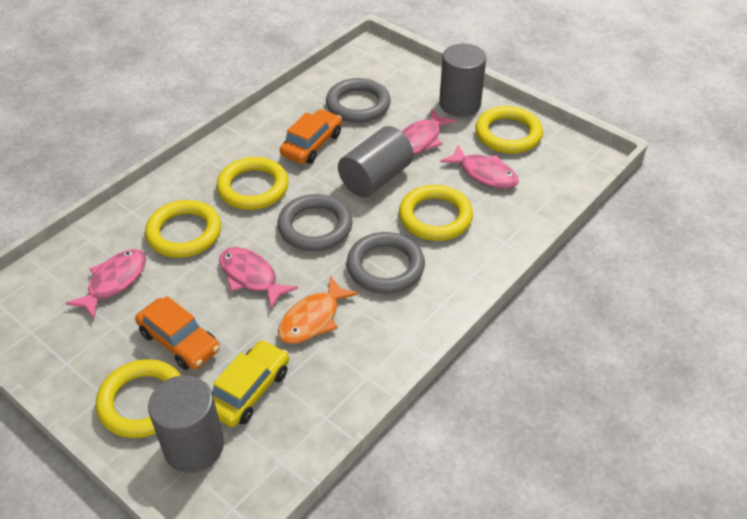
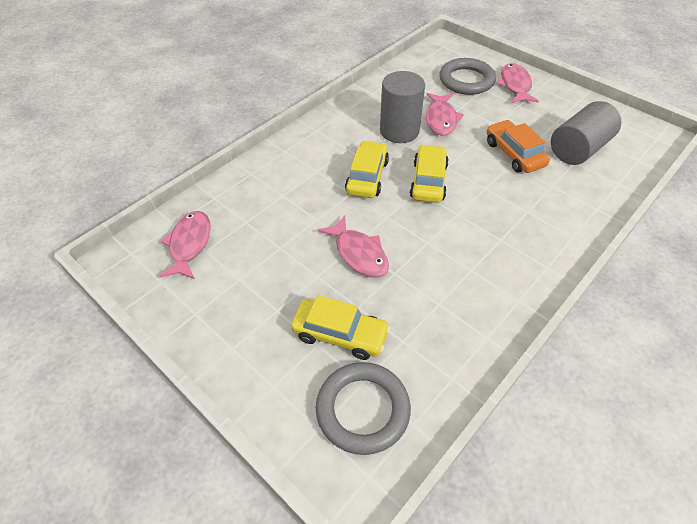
grey cylinder: [148,375,224,473] [338,126,414,197] [439,43,486,117] = 3 -> [380,71,425,143] [551,101,621,165] = 2
grey ring: [277,194,353,251] [326,78,391,123] [347,232,425,294] = 3 -> [316,362,411,455] [439,58,496,95] = 2
orange car: [135,296,220,370] [280,109,342,164] = 2 -> [487,120,550,173] = 1
orange fish: [278,276,359,344] = 1 -> none = 0
yellow car: [212,340,289,427] = 1 -> [291,295,390,360] [345,141,389,198] [410,145,449,203] = 3
yellow ring: [96,359,181,438] [145,200,221,258] [216,157,289,210] [399,185,473,241] [475,106,543,154] = 5 -> none = 0

